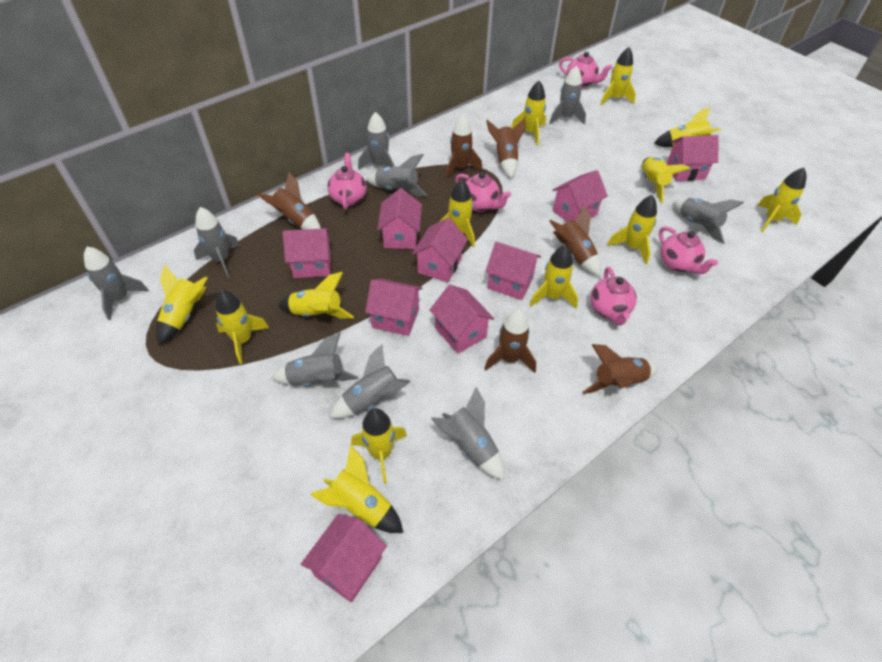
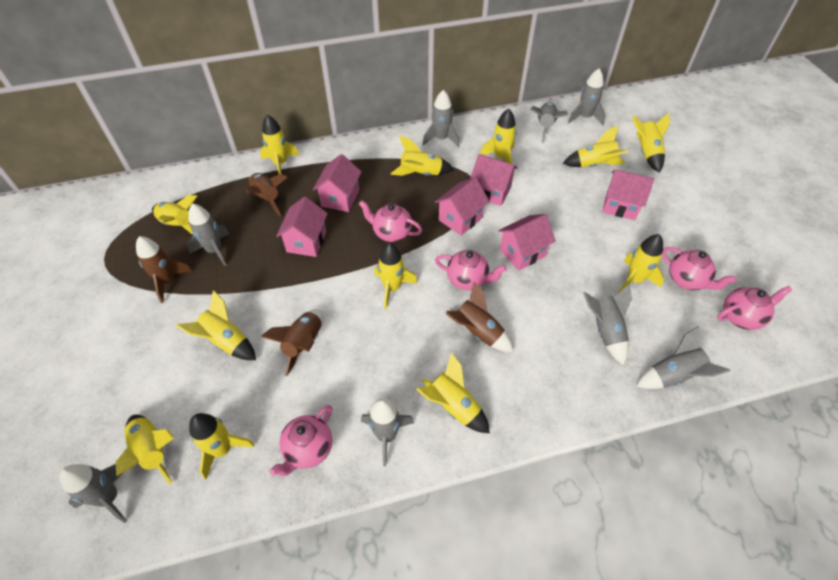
brown rocket: [257,172,321,230] [446,115,482,179] [484,309,536,373] [486,118,525,178] [549,205,601,276] [582,344,657,394] = 6 -> [136,236,193,303] [246,173,288,217] [261,309,323,376] [446,281,514,352] = 4
grey rocket: [84,247,149,320] [194,207,241,278] [272,332,358,386] [330,344,410,419] [358,112,394,170] [366,154,427,196] [431,387,504,480] [549,66,586,125] [673,198,744,244] = 9 -> [60,464,127,523] [187,203,230,266] [361,398,414,466] [422,90,459,147] [530,102,568,143] [568,68,605,125] [583,284,632,365] [637,326,730,389] = 8
pink house: [282,228,331,278] [301,514,387,602] [365,279,422,336] [377,188,422,249] [412,218,468,283] [430,285,494,354] [485,242,541,300] [552,170,608,222] [667,135,719,181] = 9 -> [276,197,328,257] [313,154,362,212] [435,177,490,236] [470,154,518,206] [498,214,556,271] [602,169,654,220] = 6
yellow rocket: [156,264,208,345] [216,290,269,364] [278,272,354,319] [310,445,403,533] [351,408,407,484] [439,180,475,247] [511,81,546,146] [530,245,578,308] [600,47,636,105] [607,195,657,264] [642,157,690,203] [654,107,721,147] [758,168,806,233] = 13 -> [115,414,174,485] [152,195,197,235] [176,290,256,360] [189,413,254,480] [260,115,299,174] [374,243,418,309] [391,136,454,176] [416,352,490,433] [480,108,516,164] [563,125,628,167] [618,234,664,293] [632,113,670,173] = 12

